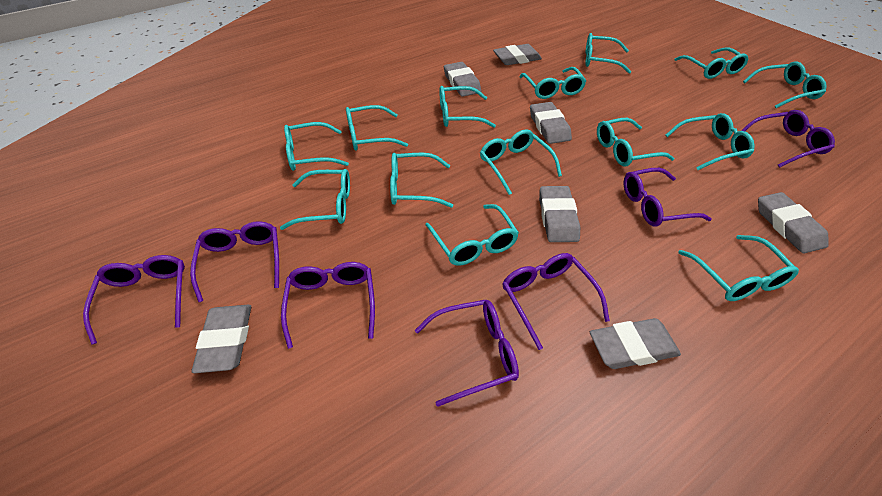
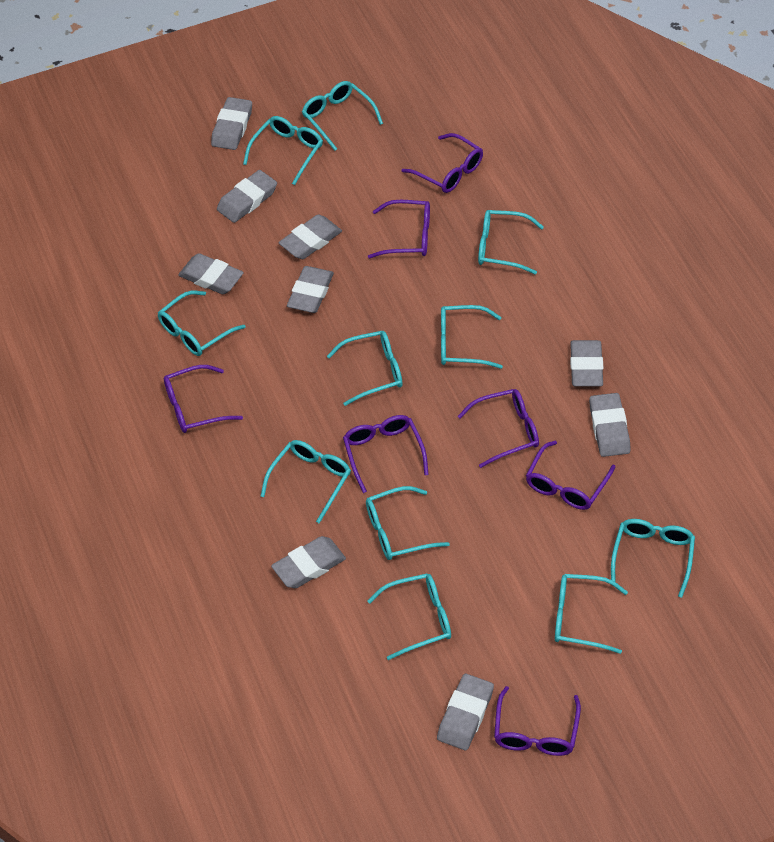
grey eraser: [191,305,251,373] [444,62,481,97] [493,44,542,65] [530,102,572,144] [539,186,580,242] [590,318,681,369] [758,192,829,253] = 7 -> [178,253,244,294] [211,97,252,150] [217,170,277,223] [271,536,346,588] [278,215,342,259] [287,266,334,313] [437,674,494,750] [570,340,603,387] [589,393,631,457] = 9
turquoise glasses: [280,169,350,230] [284,122,349,171] [346,105,408,151] [390,153,453,208] [425,204,519,266] [440,86,496,128] [480,129,562,195] [519,67,586,99] [585,33,631,74] [597,118,674,167] [665,113,755,170] [674,48,749,79] [678,235,799,301] [743,61,827,108] = 14 -> [158,291,246,356] [243,116,323,185] [261,440,351,523] [302,81,383,151] [327,331,403,406] [366,486,450,560] [368,574,451,660] [441,305,503,369] [478,210,544,274] [555,574,628,654] [611,519,695,598] = 11

